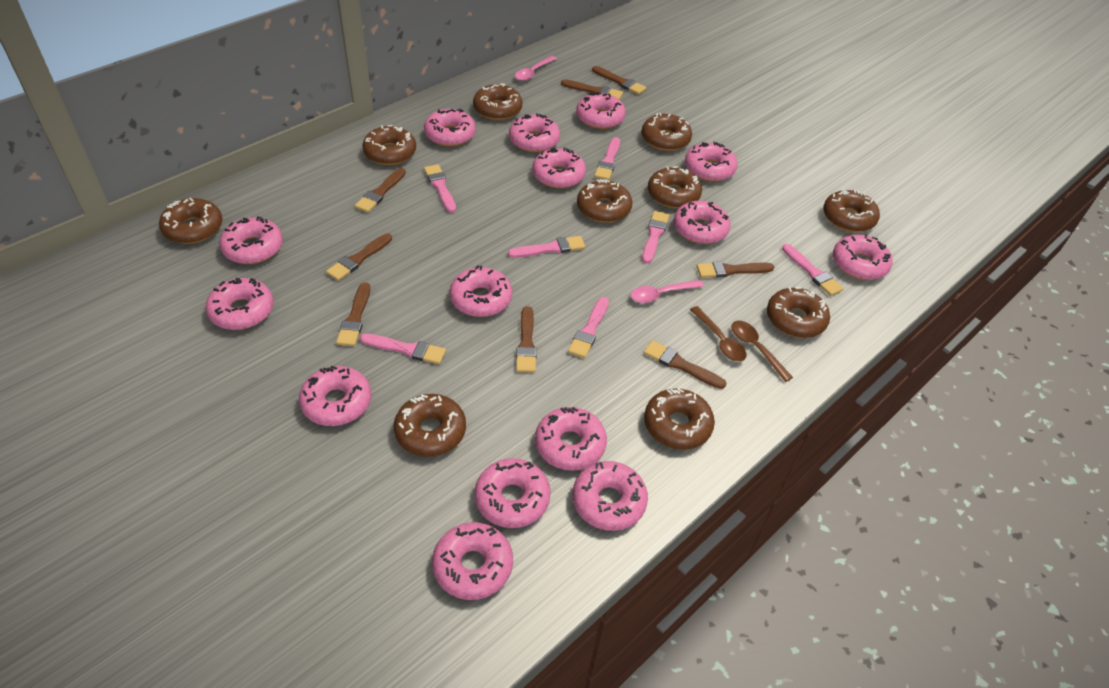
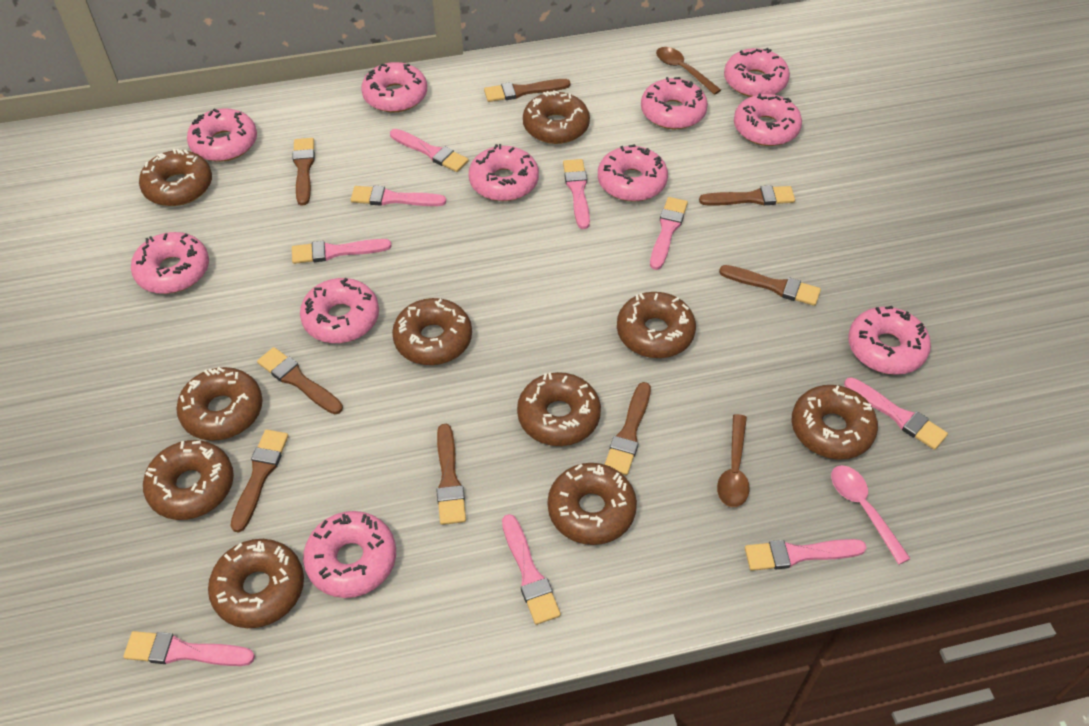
pink brush: [360,333,446,364] [424,164,456,213] [508,236,585,258] [568,297,609,358] [594,137,620,180] [642,211,670,264] [782,244,844,296] = 7 -> [123,631,255,666] [292,239,392,264] [351,186,446,206] [390,129,469,172] [502,514,561,625] [563,159,590,229] [650,197,688,270] [745,539,867,571] [844,377,948,450] = 9
pink donut: [205,278,274,330] [219,216,283,264] [299,366,371,426] [424,109,476,146] [432,522,513,600] [450,265,512,317] [475,458,551,528] [509,113,560,152] [533,148,586,188] [535,407,607,471] [572,461,648,531] [576,92,626,129] [674,201,731,244] [685,142,738,182] [833,234,893,280] = 15 -> [131,232,209,294] [187,108,257,162] [300,278,379,343] [303,511,396,598] [361,62,427,112] [469,144,539,201] [598,144,668,201] [641,77,708,129] [724,48,790,97] [734,93,802,146] [848,306,931,375] = 11
pink spoon: [515,56,557,81] [630,280,704,303] = 2 -> [831,465,911,565] = 1

